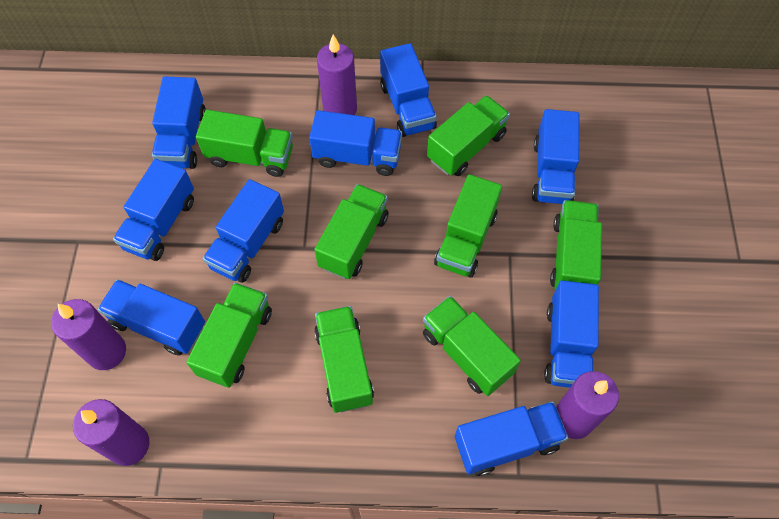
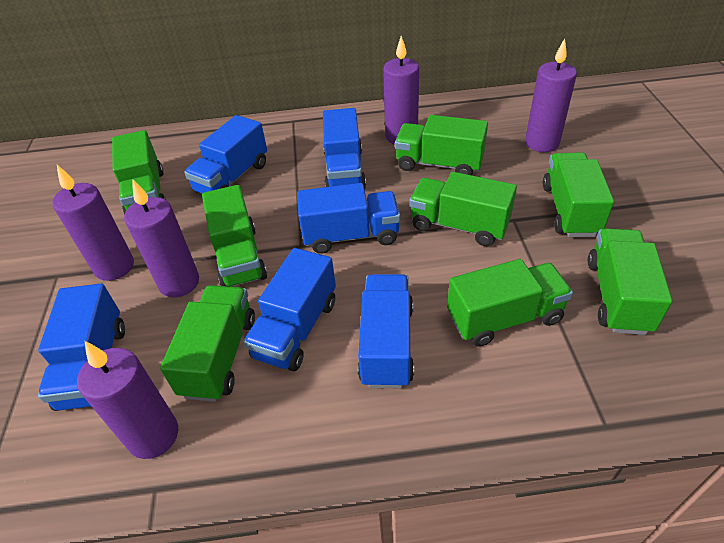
blue truck: [98,279,205,356] [113,159,194,261] [152,76,206,169] [203,179,284,283] [309,110,402,176] [380,43,437,137] [455,401,568,476] [532,109,579,204] [544,280,599,388] = 9 -> [38,284,125,411] [184,115,267,194] [243,248,336,371] [297,183,400,254] [323,108,366,190] [358,274,414,388] = 6
purple candle: [51,299,126,370] [73,399,150,466] [317,34,357,115] [556,371,619,439] = 4 -> [52,165,134,281] [77,341,178,459] [124,179,199,297] [383,36,419,145] [525,38,577,152] = 5

